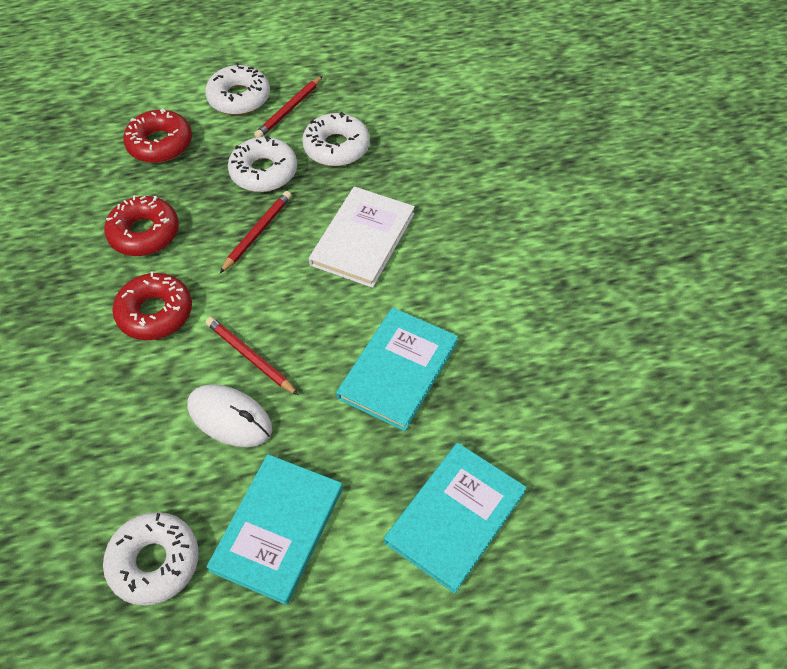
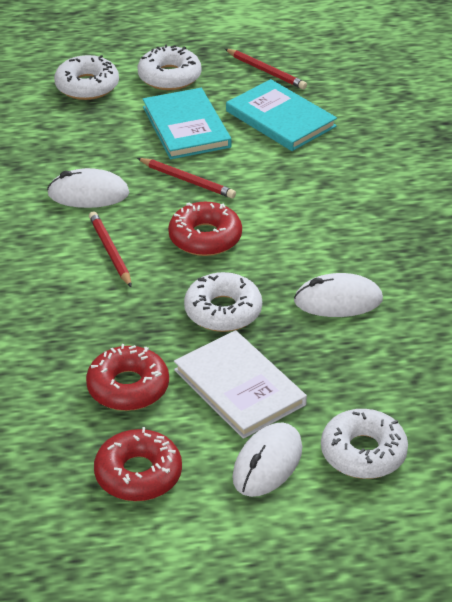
turquoise book: [206,454,343,605] [336,307,458,431] [384,443,527,594] = 3 -> [143,88,232,159] [226,79,337,151] = 2
white mouse: [188,384,272,447] = 1 -> [47,168,130,208] [232,422,302,497] [294,273,383,317] = 3

